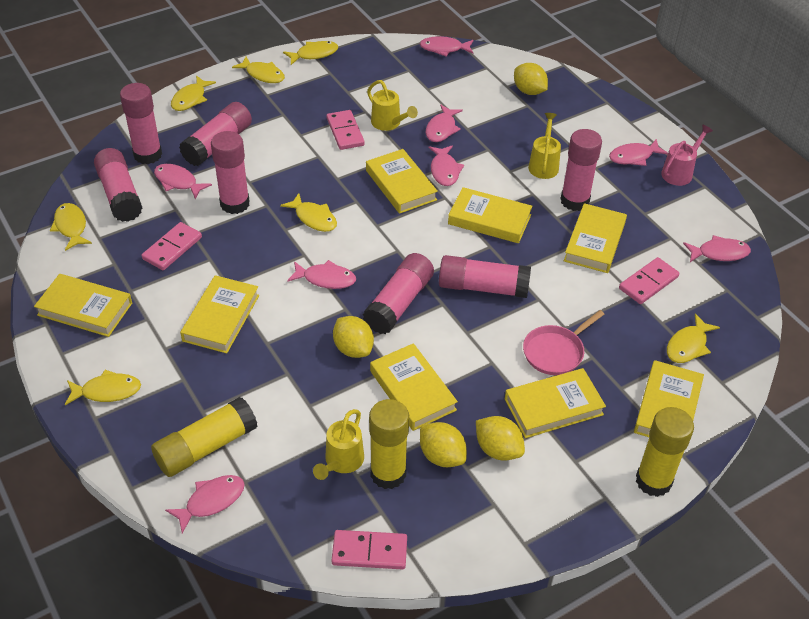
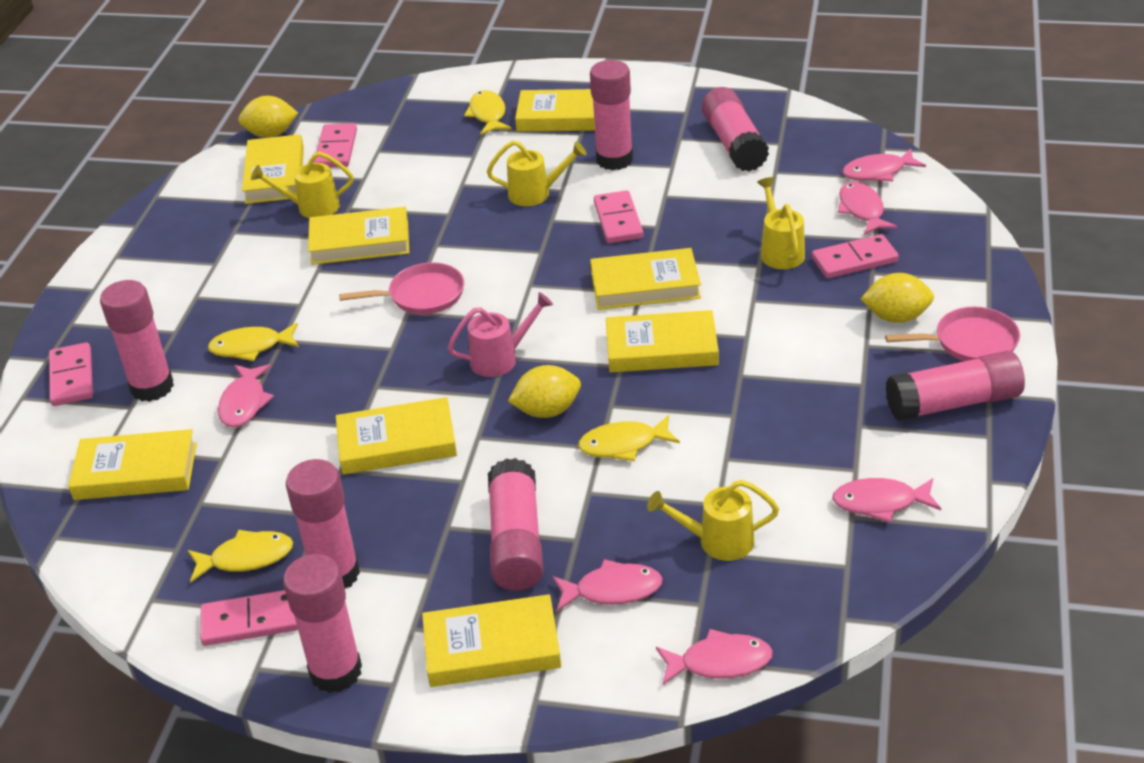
pink domino: [142,222,202,270] [327,110,365,150] [332,530,407,569] [619,257,679,304] = 4 -> [49,342,93,406] [200,590,298,646] [314,123,357,167] [594,190,643,243] [812,234,899,278] = 5
pink fish: [154,164,212,199] [165,475,245,533] [287,260,356,289] [420,36,474,56] [426,104,463,142] [429,145,464,186] [609,139,668,166] [683,235,751,262] = 8 -> [218,364,274,428] [552,559,663,611] [656,629,773,685] [832,478,941,523] [838,182,897,235] [842,148,926,181] = 6
pink pan: [523,310,604,375] = 1 -> [339,262,464,314] [885,307,1020,361] = 2
yellow fish: [50,203,92,251] [65,370,141,405] [171,75,216,111] [232,57,285,83] [280,193,337,232] [283,41,338,65] [667,314,720,363] = 7 -> [188,530,293,582] [208,323,299,361] [464,90,512,135] [578,415,680,461] = 4
yellow glue stick: [151,397,258,477] [369,399,409,489] [636,407,694,497] = 3 -> none = 0
yellow lemon: [333,316,374,358] [420,422,467,467] [476,416,525,461] [514,63,548,95] = 4 -> [238,96,298,138] [508,365,581,418] [861,273,934,323] = 3
yellow watering can: [313,409,364,480] [367,80,418,131] [528,113,561,179] = 3 -> [251,151,353,218] [487,141,586,206] [647,480,779,561] [757,177,805,269] = 4

